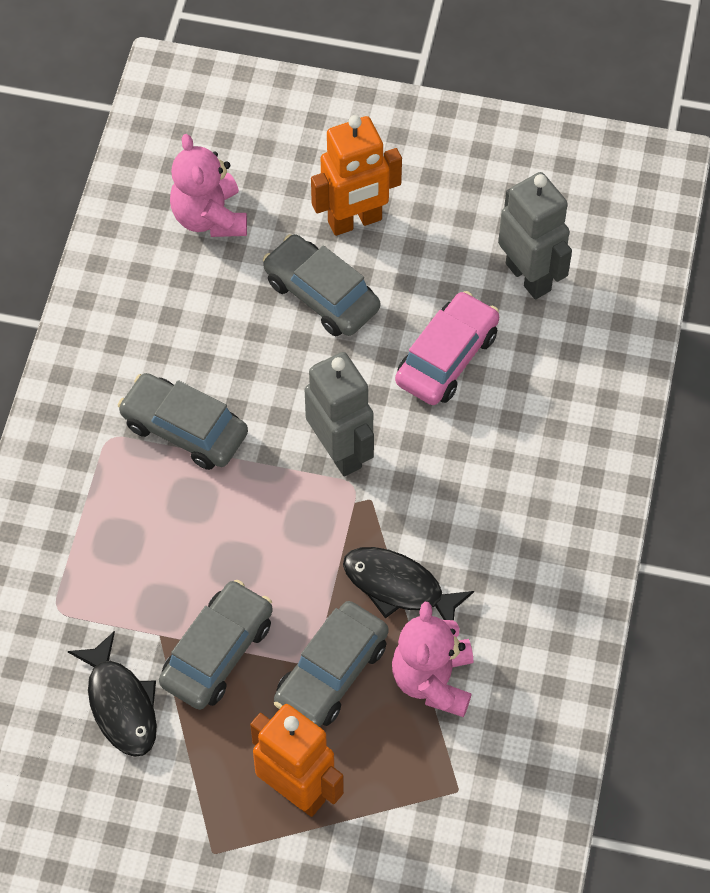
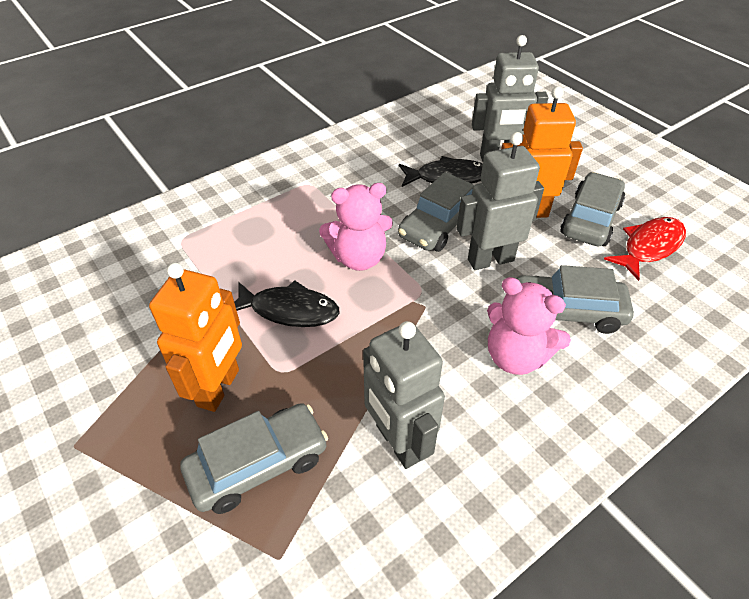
grey robot: [305,352,374,477] [498,172,572,299] = 2 -> [363,321,445,469] [457,132,544,270] [472,35,548,162] = 3
pink car: [395,291,499,405] = 1 -> none = 0
red fish: none = 0 -> [604,217,686,281] = 1

